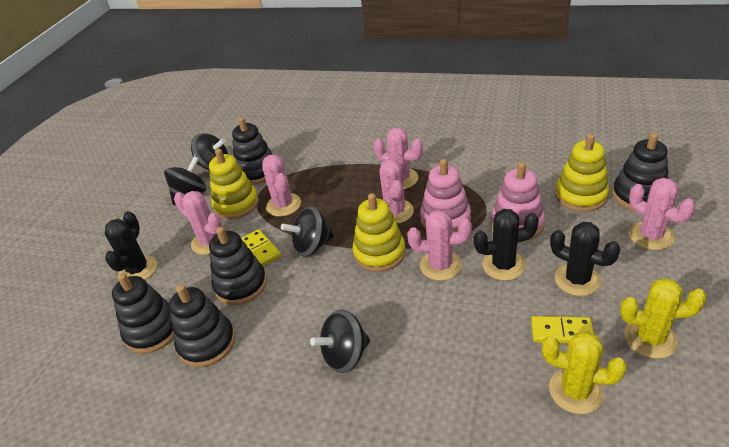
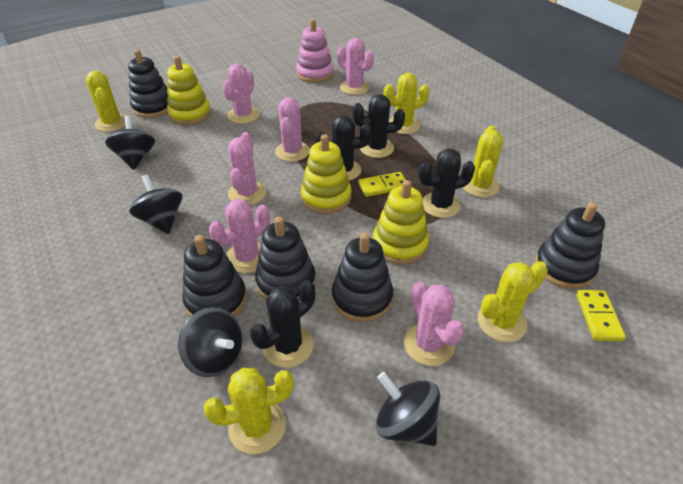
black cactus: [105,211,157,280] [474,209,539,281] [550,222,620,296] = 3 -> [250,280,315,368] [315,115,372,181] [352,94,405,158] [418,149,475,218] = 4
pink stacking toy: [420,159,471,232] [491,162,545,241] = 2 -> [296,19,334,83] = 1
yellow cactus: [542,331,627,414] [620,278,707,359] = 2 -> [86,71,126,132] [203,368,294,454] [384,73,430,134] [463,125,503,197] [477,261,548,342] = 5

